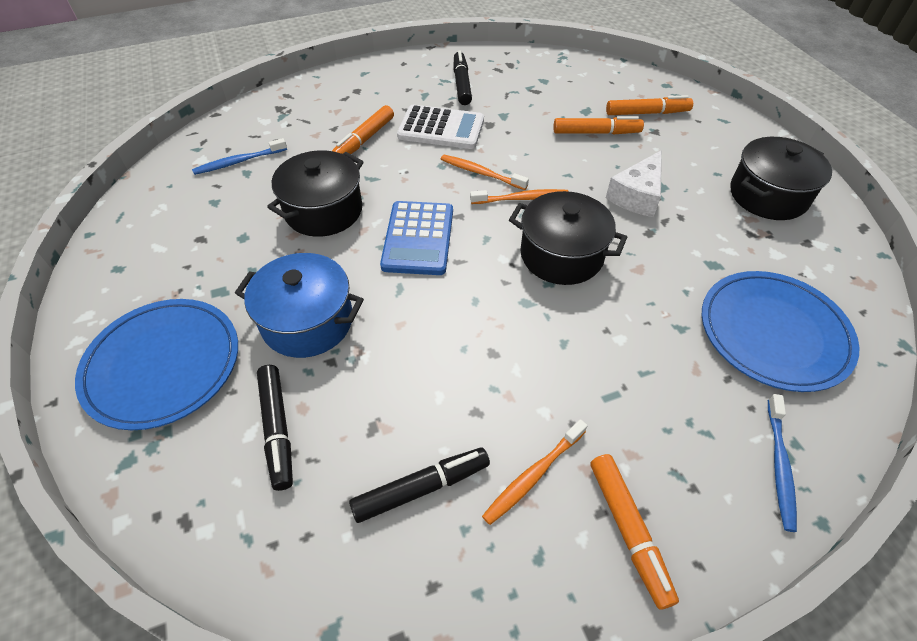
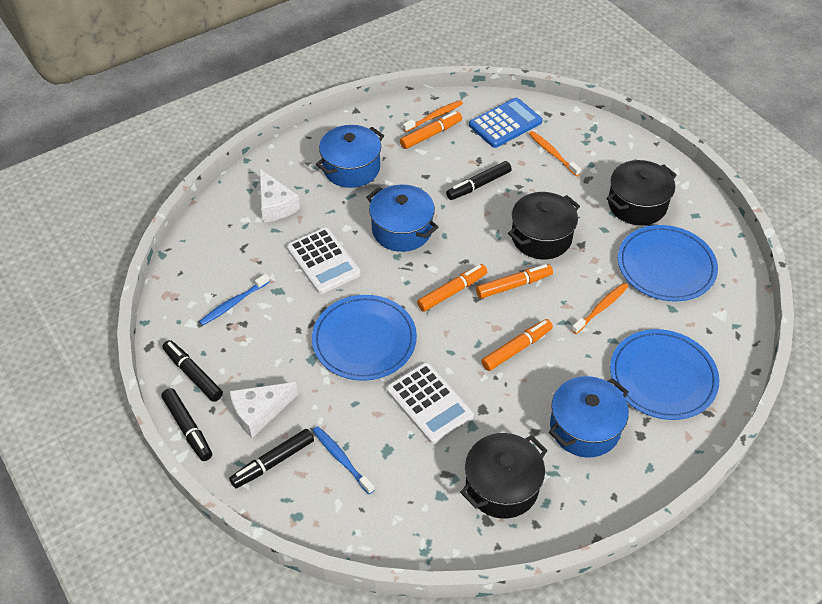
black marker: [257,365,293,491] [349,447,490,523] [454,51,472,105] = 3 -> [162,340,223,402] [162,388,212,461] [229,429,314,488] [446,161,512,200] = 4
blue plate: [75,299,238,430] [702,271,859,392] = 2 -> [312,295,417,381] [610,329,719,420] [618,225,718,302] = 3
blue pot: [235,253,364,358] = 1 -> [316,125,384,188] [366,185,439,252] [549,376,629,458] = 3
white calculator: [397,105,484,149] = 1 -> [287,227,361,294] [387,362,474,444] = 2
white cheese: [606,150,662,217] = 1 -> [230,382,298,438] [260,169,300,222] = 2

